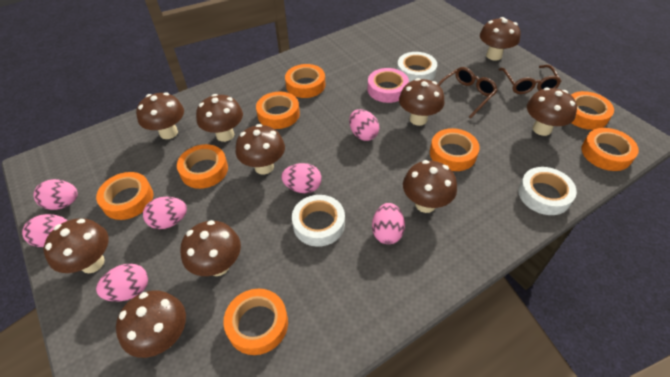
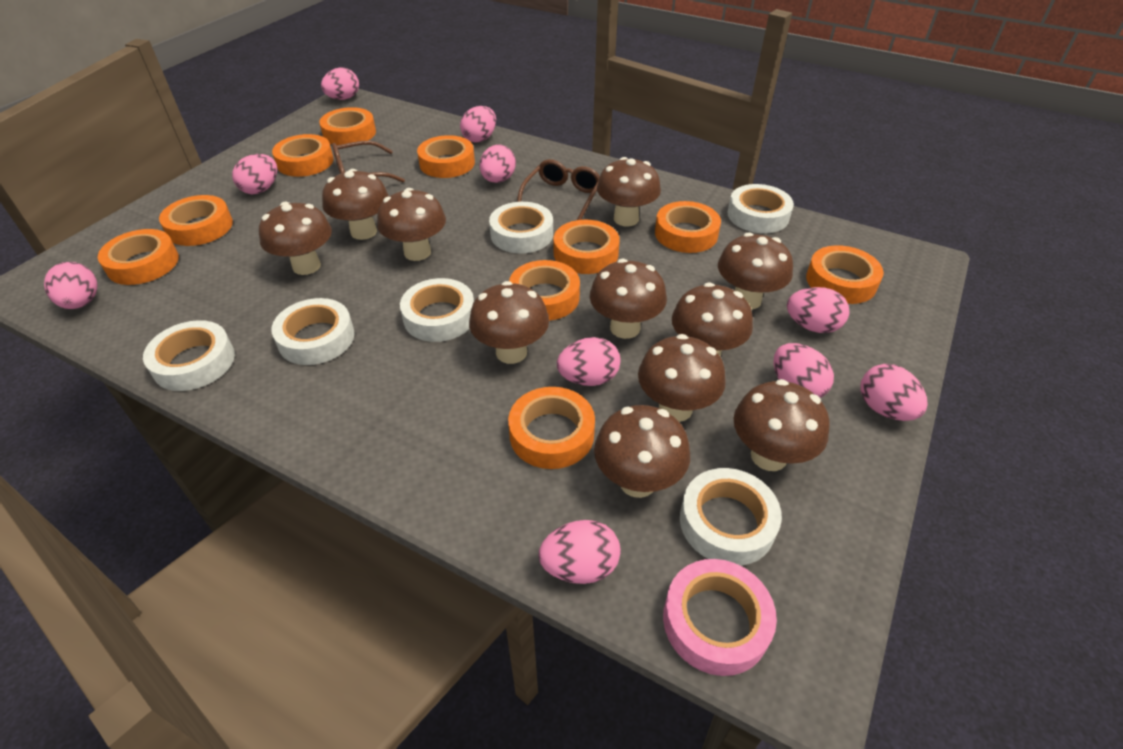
brown mushroom: [43,218,109,273] [116,290,186,358] [136,92,184,139] [180,220,241,276] [196,94,243,142] [235,124,285,175] [399,78,445,126] [403,160,457,213] [480,17,521,61] [527,87,577,136] = 10 -> [259,202,332,275] [322,169,389,240] [377,188,446,261] [469,281,549,364] [590,259,667,339] [594,405,690,498] [597,157,661,226] [638,334,726,422] [672,282,753,357] [718,233,793,310] [734,379,830,471] = 11
orange tape: [96,172,153,220] [177,144,228,189] [223,289,288,355] [256,92,300,129] [285,64,325,98] [430,128,480,171] [571,91,614,130] [582,128,639,171] = 8 -> [98,229,179,285] [159,195,233,246] [272,134,334,177] [319,107,376,145] [417,135,475,178] [508,387,595,469] [509,260,580,321] [553,220,620,274] [655,201,721,253] [806,245,884,304] = 10
pink egg: [22,214,68,247] [33,179,78,210] [96,263,148,302] [143,197,187,229] [281,163,322,193] [349,109,379,141] [372,203,405,244] = 7 -> [44,262,98,309] [232,154,277,194] [321,67,359,100] [460,106,496,143] [480,145,516,183] [539,520,621,584] [557,337,621,386] [773,343,834,398] [787,287,849,333] [861,364,928,421] = 10
white tape: [292,195,345,247] [397,52,437,82] [518,167,577,215] = 3 -> [143,320,235,391] [272,298,354,365] [400,278,474,342] [489,202,553,253] [680,468,782,566] [728,184,794,233] = 6

